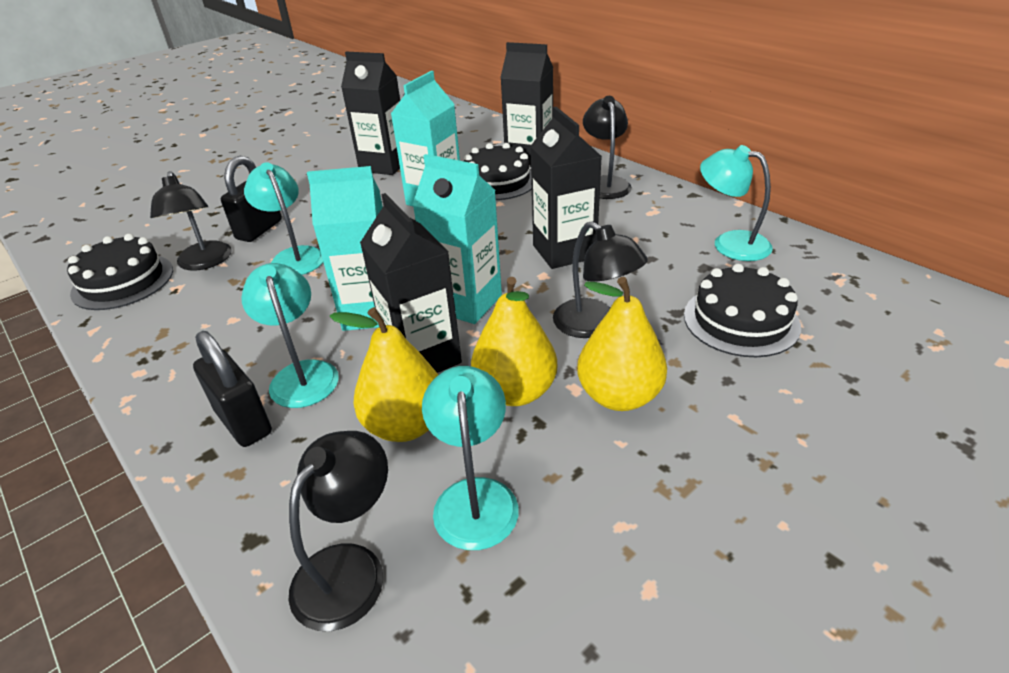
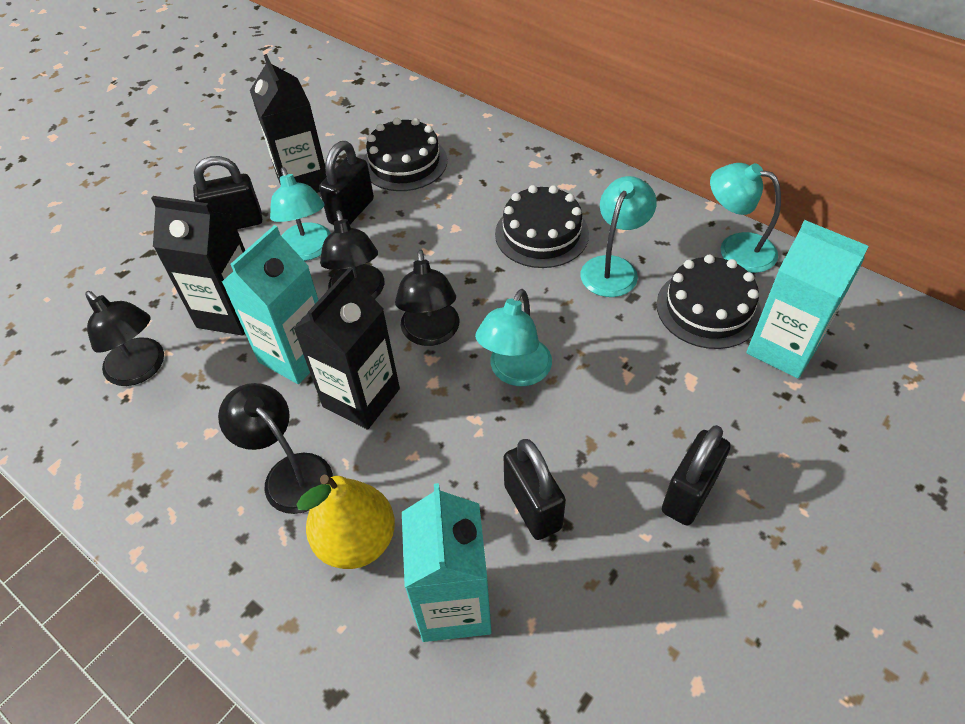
black carton: [341,52,400,175] [360,193,462,373] [500,42,553,167] [530,107,602,269] = 4 -> [151,196,245,336] [250,54,327,193] [293,268,400,430] = 3
black padlock: [193,331,272,447] [221,156,282,242] = 2 -> [193,156,262,229] [319,141,374,225] [504,439,566,540] [662,425,731,525] = 4
yellow pear: [329,307,438,442] [471,277,558,406] [577,277,667,411] = 3 -> [297,475,395,569] = 1

